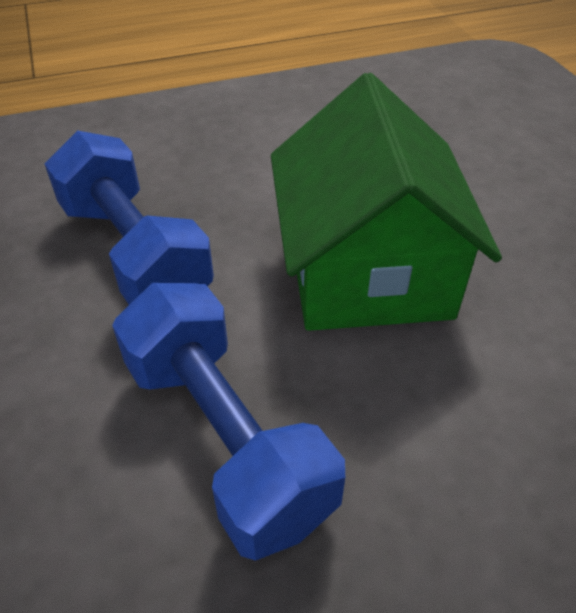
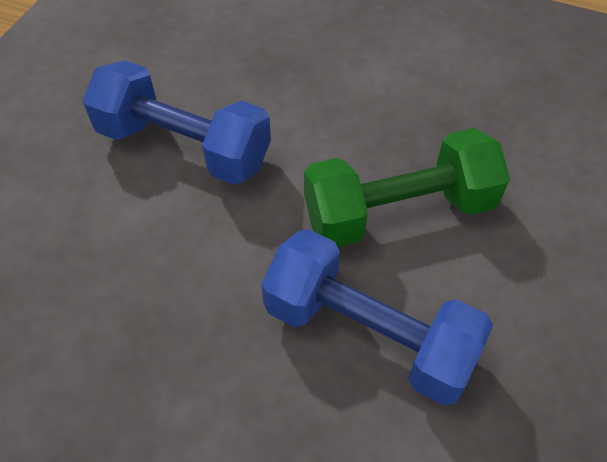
green dumbbell: none = 0 -> [304,128,510,247] = 1
green house: [271,73,502,331] = 1 -> none = 0

